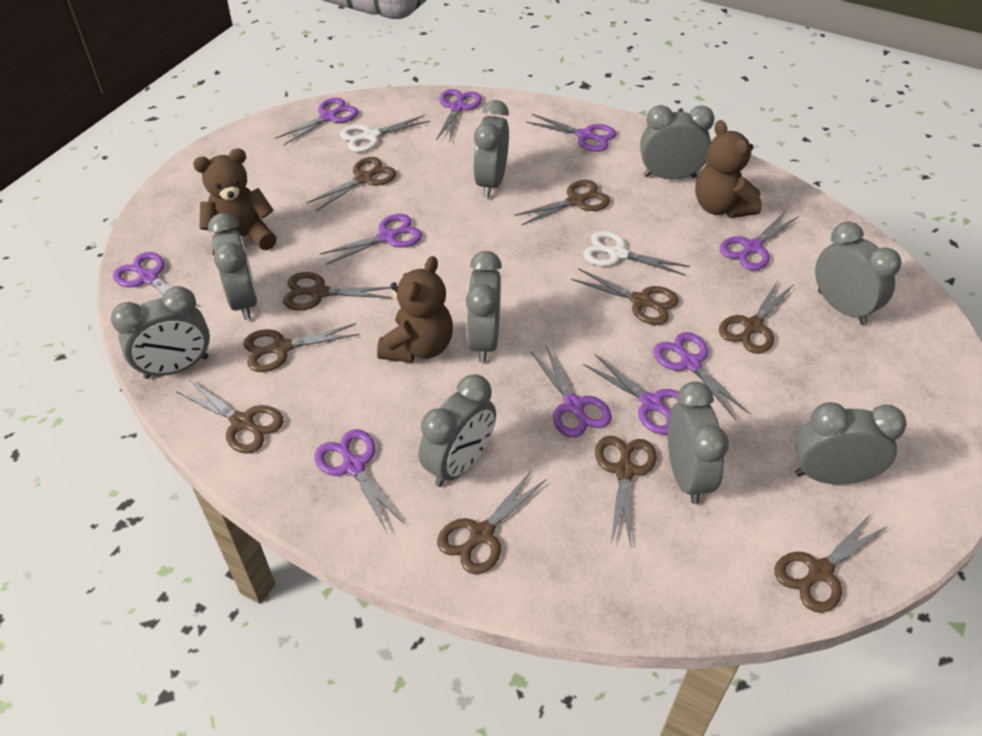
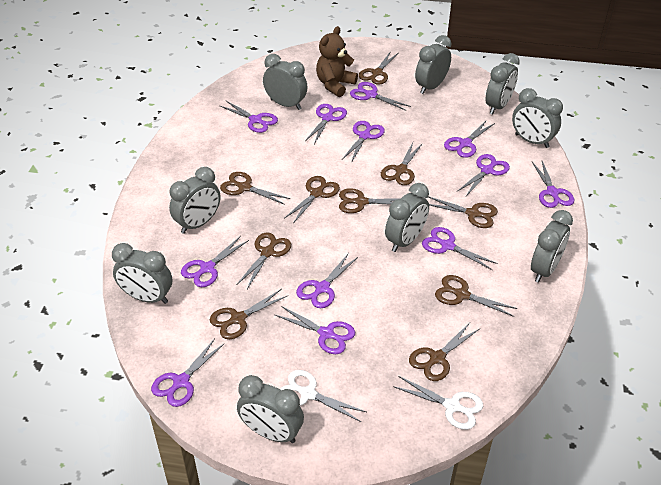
brown teddy bear: [193,148,277,255] [377,256,453,363] [695,120,762,218] = 3 -> [316,26,358,97] = 1
purple scissors: [113,252,200,307] [275,98,359,145] [315,429,404,532] [320,214,422,265] [436,89,482,140] [526,114,616,152] [530,346,612,438] [583,354,679,435] [653,332,750,420] [720,211,799,270] = 10 -> [151,338,225,407] [181,236,249,287] [220,101,278,133] [275,306,355,354] [296,253,358,308] [305,104,347,144] [342,121,385,163] [350,82,411,111] [422,227,498,270] [444,120,495,158] [458,154,510,196] [532,161,574,208] = 12

